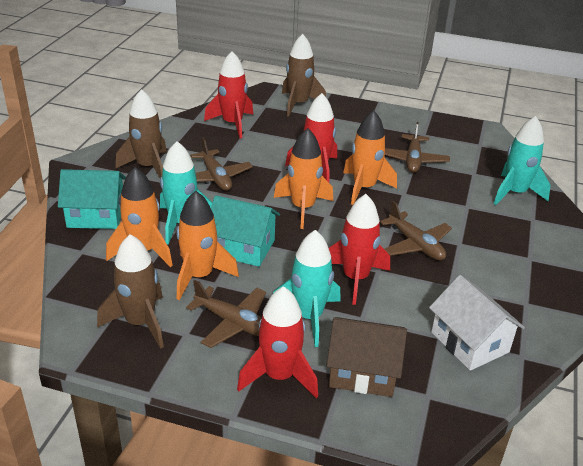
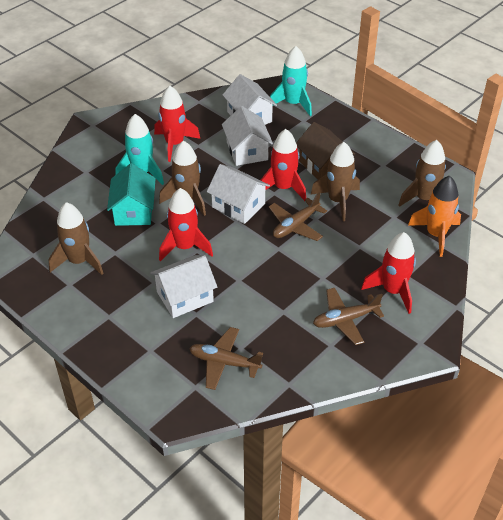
brown plane: [186,280,266,348] [190,137,253,191] [380,201,452,260] [385,122,450,173] = 4 -> [189,327,263,390] [269,192,327,241] [313,288,384,345] = 3
brown rocket: [97,234,164,349] [115,89,167,178] [282,34,326,117] = 3 -> [48,202,104,275] [159,141,206,216] [310,142,360,221] [399,140,446,207] = 4
orange rocket: [106,167,173,267] [177,191,239,300] [274,128,333,229] [343,110,397,205] = 4 -> [408,175,461,257] = 1
turquoise house: [58,169,126,229] [211,195,280,267] = 2 -> [107,163,156,226] = 1
turquoise rocket: [160,141,213,245] [273,230,341,347] [494,116,551,205] = 3 -> [115,114,164,185] [270,46,312,116] = 2
white house: [429,275,525,371] = 1 -> [150,255,217,318] [207,164,270,224] [222,106,273,166] [223,74,277,125] = 4

